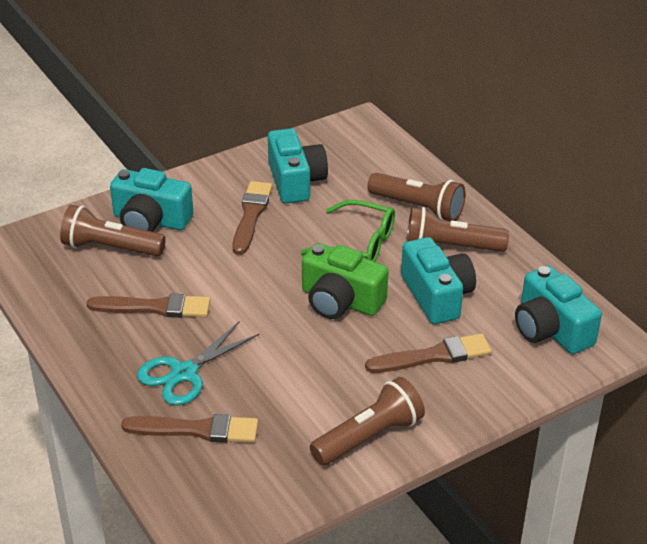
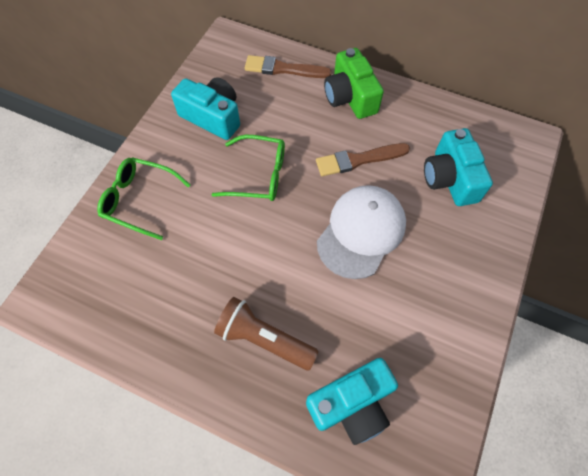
brown brush: [87,294,210,318] [121,414,258,443] [232,181,273,255] [365,333,492,373] = 4 -> [245,55,332,78] [316,143,410,176] = 2
brown flashlight: [60,205,166,257] [310,377,425,466] [368,173,466,221] [406,207,509,252] = 4 -> [214,297,319,371] = 1
green glasses: [300,200,395,262] = 1 -> [97,157,191,240] [211,135,285,201] = 2
turquoise camera: [110,168,193,232] [268,128,328,204] [401,237,476,324] [515,265,602,354] = 4 -> [171,77,240,140] [306,358,398,445] [424,128,493,206] = 3
turquoise scissors: [137,322,260,406] = 1 -> none = 0
white cap: none = 0 -> [317,185,406,279] = 1

